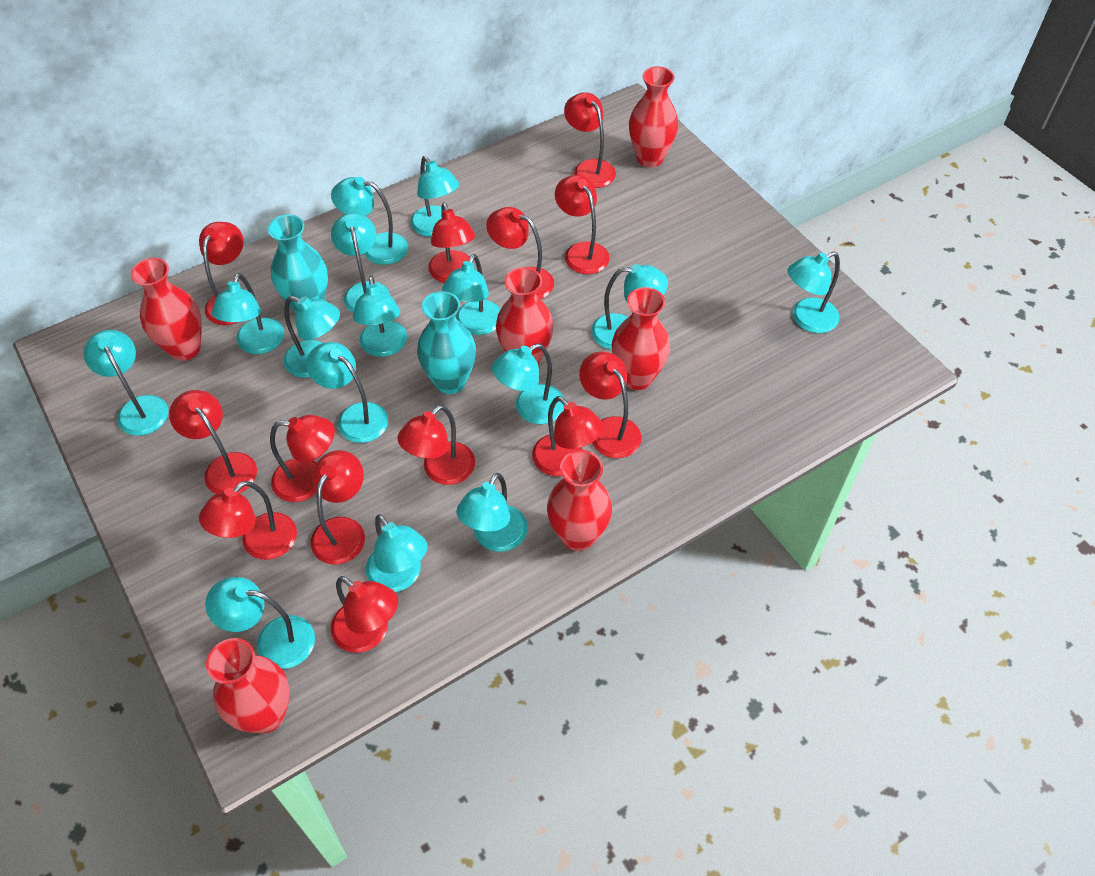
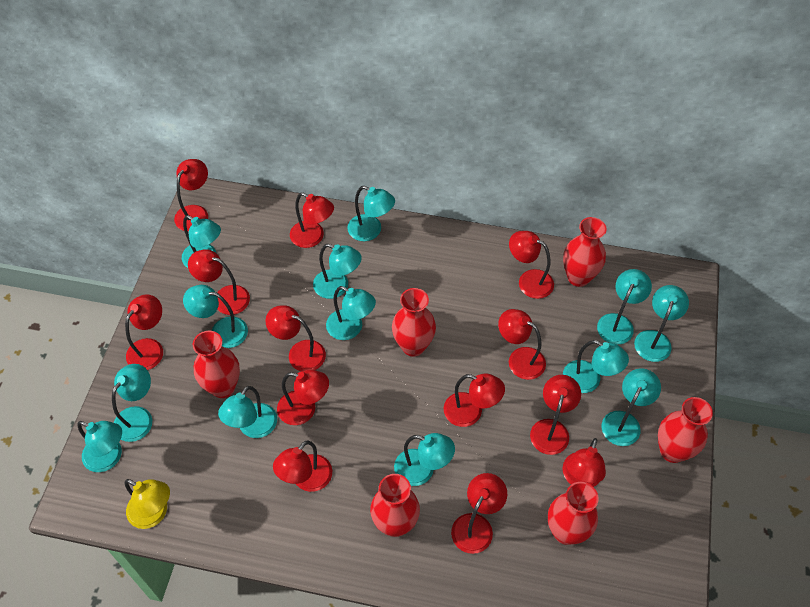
turquoise lamp: [84,330,168,436] [205,577,315,669] [212,273,284,354] [284,296,340,378] [306,342,388,443] [331,177,408,265] [331,213,390,313] [353,276,407,357] [365,514,428,592] [410,156,459,237] [442,254,501,335] [456,473,528,552] [492,343,564,424] [591,264,668,349] [788,251,840,333] = 15 -> [77,421,122,472] [112,364,152,442] [182,215,221,268] [183,285,248,348] [218,386,277,438] [313,244,362,299] [326,286,376,340] [347,186,395,241] [394,433,455,486] [563,340,629,393] [597,269,652,345] [601,368,661,446] [634,285,689,362] = 13
turquoise vase: [268,214,328,313] [417,291,476,394] = 2 -> none = 0
yellow lamp: none = 0 -> [125,479,170,529] = 1

